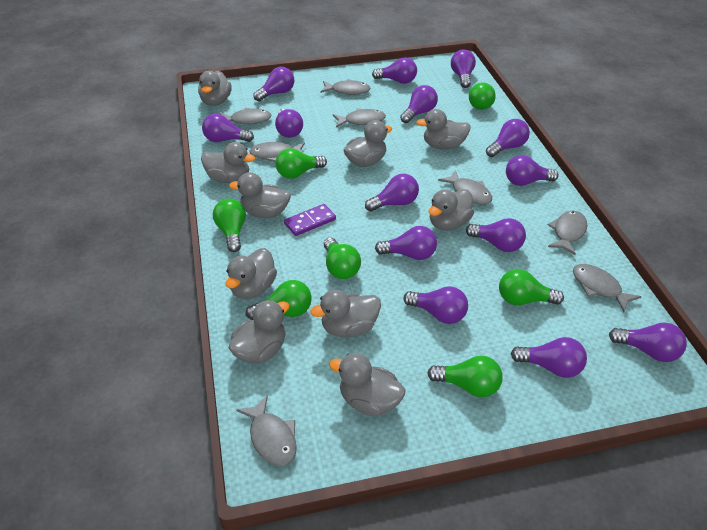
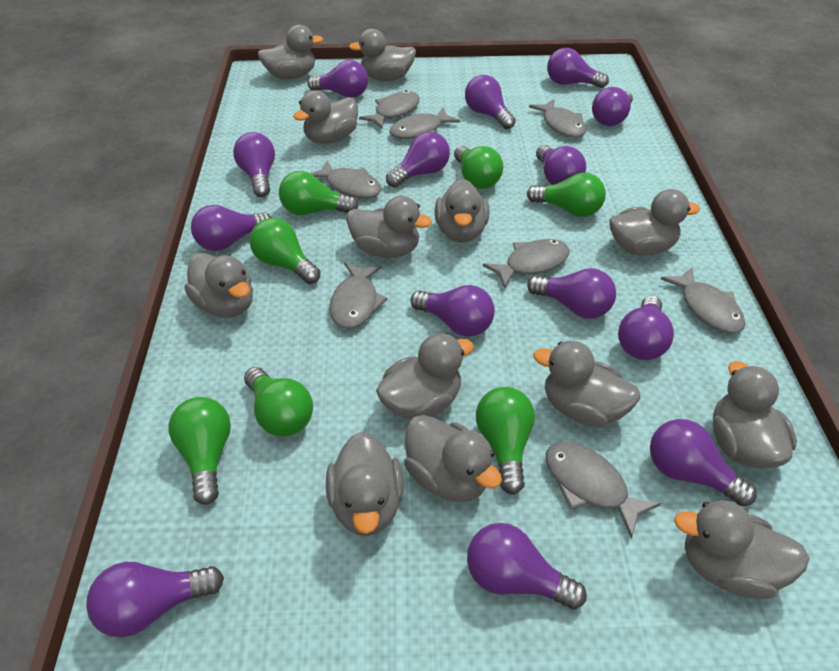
grey duck: [198,71,232,106] [201,142,255,183] [226,248,277,299] [228,300,290,364] [229,172,291,218] [310,290,381,337] [329,353,406,416] [344,120,392,167] [416,109,471,150] [429,189,474,231] = 10 -> [184,253,253,318] [258,25,323,80] [293,90,358,144] [326,431,404,536] [347,196,432,258] [349,29,416,81] [376,333,474,420] [404,415,502,502] [435,179,490,243] [533,341,640,427] [609,189,700,256] [674,500,810,599] [713,361,797,469] = 13
purple domino: [284,204,336,236] = 1 -> none = 0

